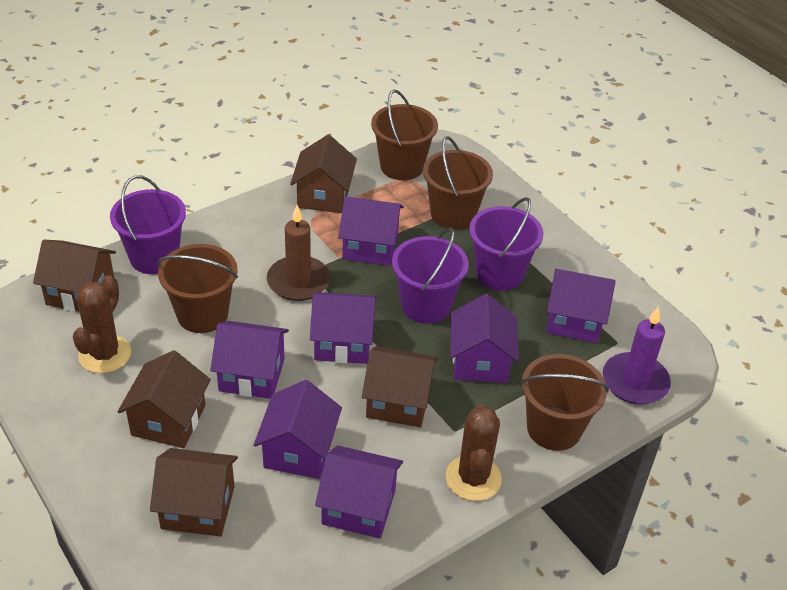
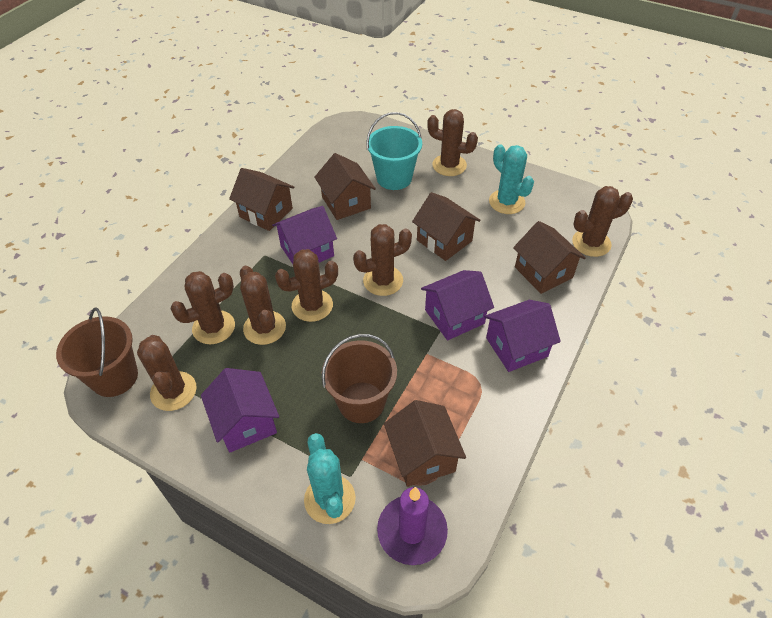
brown bucket: [157,244,238,333] [371,90,438,180] [423,136,493,230] [520,354,609,451] = 4 -> [56,307,138,397] [322,334,397,423] = 2
brown cactus: [73,275,131,373] [446,404,502,501] = 2 -> [137,335,197,411] [170,271,235,344] [240,266,286,345] [275,249,338,322] [353,224,412,296] [427,109,478,176] [572,186,633,257] = 7
brown candle: [267,205,330,301] = 1 -> none = 0
purple bucket: [110,175,186,274] [392,228,469,324] [469,197,543,291] = 3 -> none = 0
purple house: [210,321,289,399] [254,380,342,479] [310,292,376,364] [315,445,403,539] [338,196,404,266] [450,294,519,383] [546,269,616,343] = 7 -> [201,368,279,453] [272,206,337,264] [421,270,494,340] [484,300,561,372] = 4
turquoise bucket: none = 0 -> [366,112,422,190] = 1
turquoise cactus: none = 0 -> [304,433,356,524] [489,144,534,214] = 2

